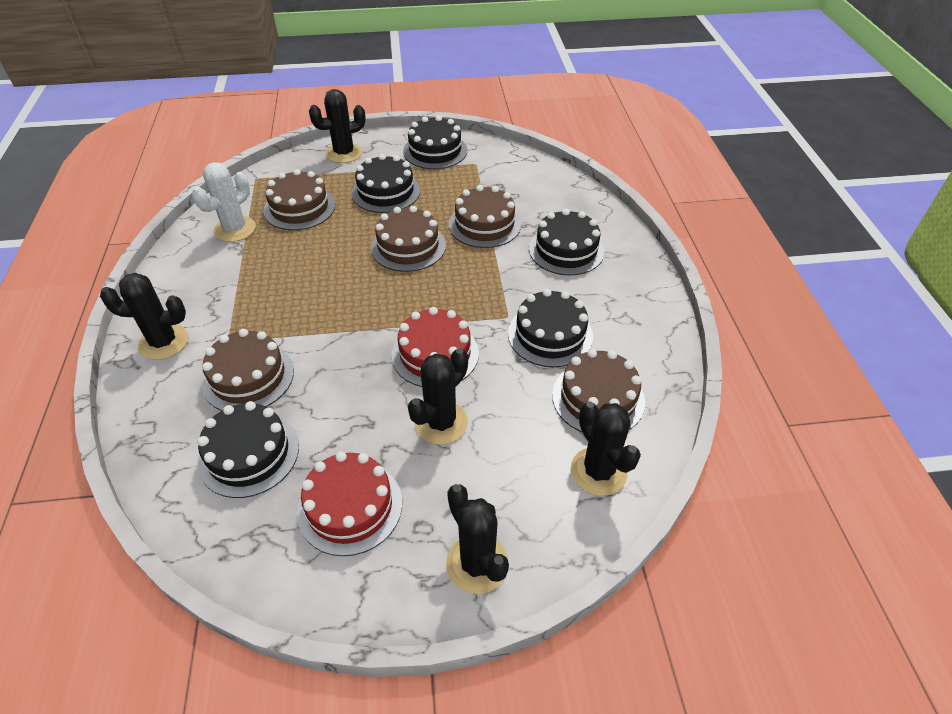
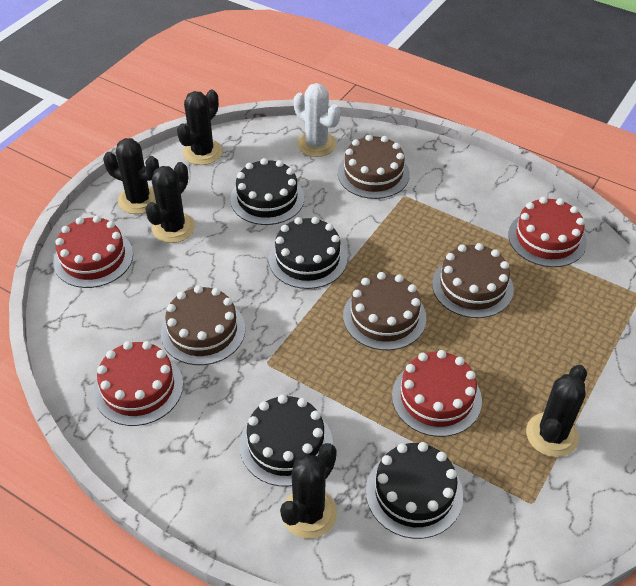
black cake: [197,401,299,498] [351,154,420,213] [403,115,467,169] [508,289,593,367] [529,209,605,276] = 5 -> [230,158,304,225] [240,394,333,487] [269,217,347,289] [366,442,463,539] = 4
brown cake: [202,329,294,411] [263,169,335,230] [371,206,446,272] [449,185,521,248] [552,349,645,433] = 5 -> [161,285,245,365] [338,134,410,199] [343,272,427,350] [432,243,514,318] = 4
red cake: [297,451,402,556] [392,307,479,387] = 2 -> [53,216,133,288] [93,341,183,426] [392,350,482,437] [508,197,587,267] = 4

